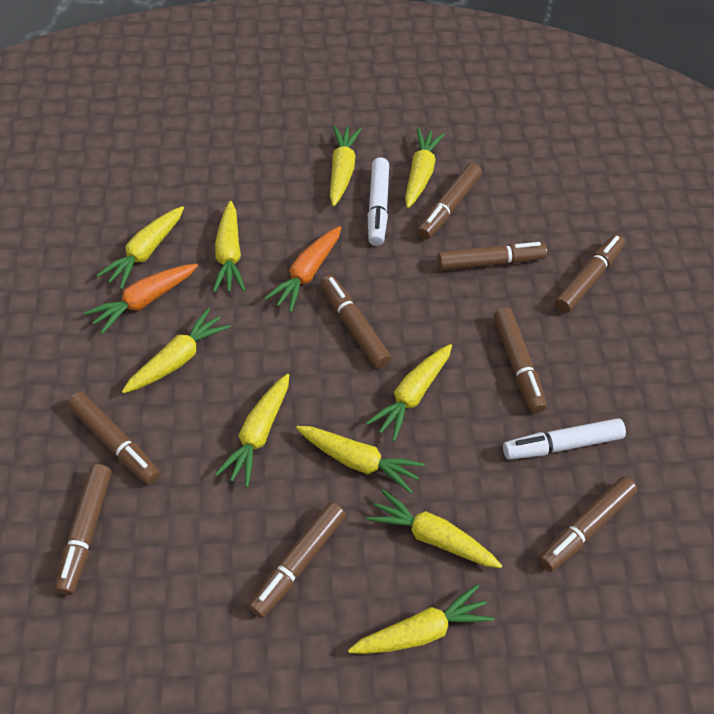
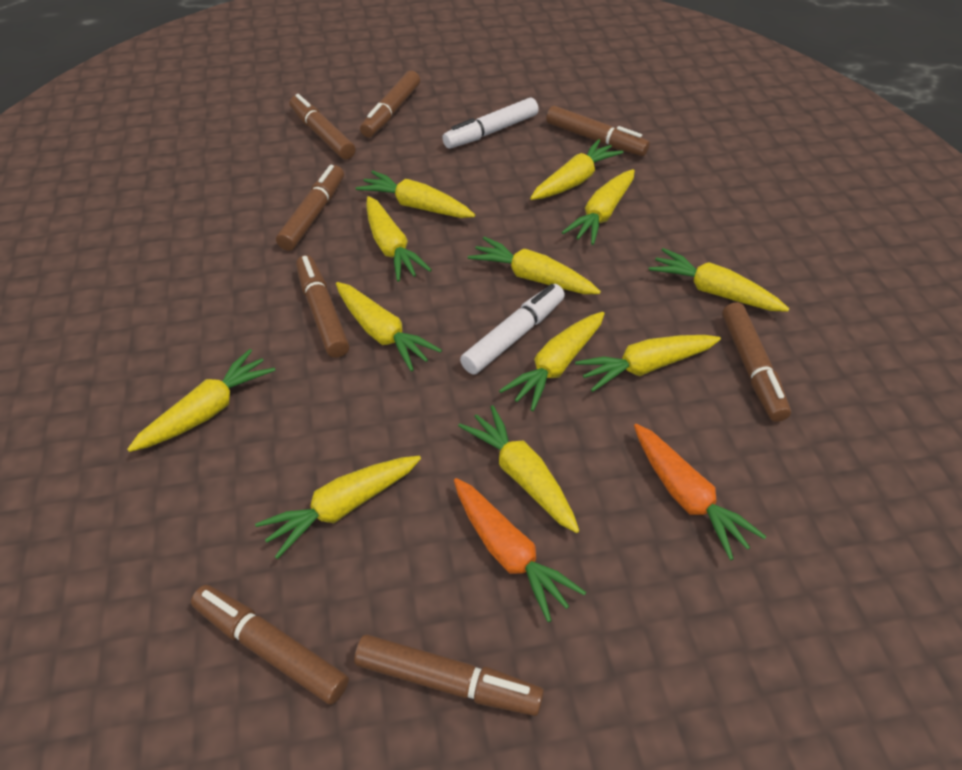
brown marker: [55,464,112,595] [68,392,160,485] [248,502,346,618] [320,275,391,369] [417,163,482,240] [437,242,547,270] [494,308,547,413] [539,476,637,572] [555,234,625,313] = 9 -> [191,585,349,705] [276,165,344,251] [289,94,355,160] [296,255,349,358] [354,634,544,716] [360,71,420,137] [546,106,650,156] [722,302,791,422] = 8
yellow carrot: [97,206,184,290] [122,308,231,393] [213,201,246,293] [215,374,289,487] [296,426,425,494] [330,125,362,206] [348,584,494,654] [366,344,452,442] [367,489,502,568] [405,128,445,208] = 10 -> [127,349,275,452] [255,456,421,559] [336,282,442,372] [356,170,475,218] [366,196,432,282] [458,405,579,533] [468,237,601,294] [499,312,605,411] [530,139,624,200] [562,169,635,245] [575,335,721,392] [649,248,789,312] = 12

